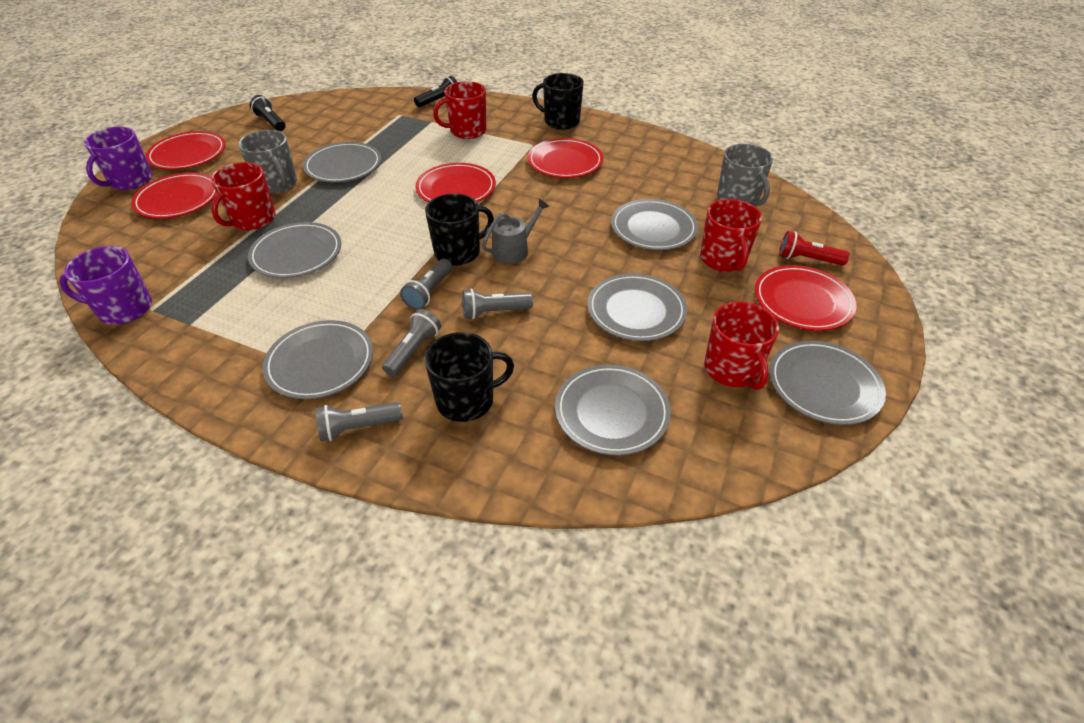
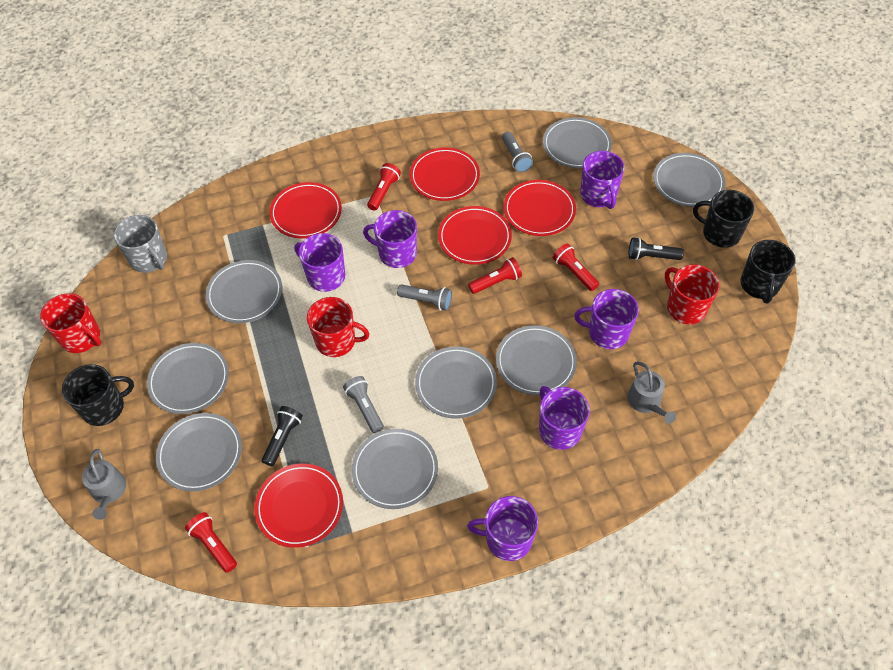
grey flashlight: [316,402,403,441] [382,309,441,376] [400,259,452,310] [462,289,533,319] = 4 -> [343,376,384,433] [397,284,452,311] [502,132,533,173] = 3
grey mug: [238,130,297,194] [717,144,773,206] = 2 -> [114,215,167,273] = 1
grey plate: [248,222,341,278] [263,320,373,399] [303,142,381,182] [555,365,671,456] [587,273,687,341] [611,199,698,250] [769,341,886,425] = 7 -> [147,343,229,414] [156,413,242,492] [206,260,282,323] [352,429,438,509] [415,346,497,419] [496,325,577,396] [543,117,612,168] [653,153,725,207] = 8
grey watering can: [482,199,550,264] = 1 -> [82,449,126,520] [627,361,676,424] = 2
purple mug: [59,246,152,324] [84,127,153,190] = 2 -> [295,233,345,292] [363,210,417,268] [467,496,538,561] [539,386,590,450] [574,289,639,349] [580,151,625,209] = 6
red flashlight: [779,231,850,266] = 1 -> [185,512,237,573] [367,163,401,211] [468,257,522,294] [553,244,599,291] = 4
red mug: [211,162,276,230] [433,81,487,139] [700,199,762,272] [704,302,779,390] = 4 -> [40,293,101,353] [307,297,369,357] [665,264,719,324] = 3

